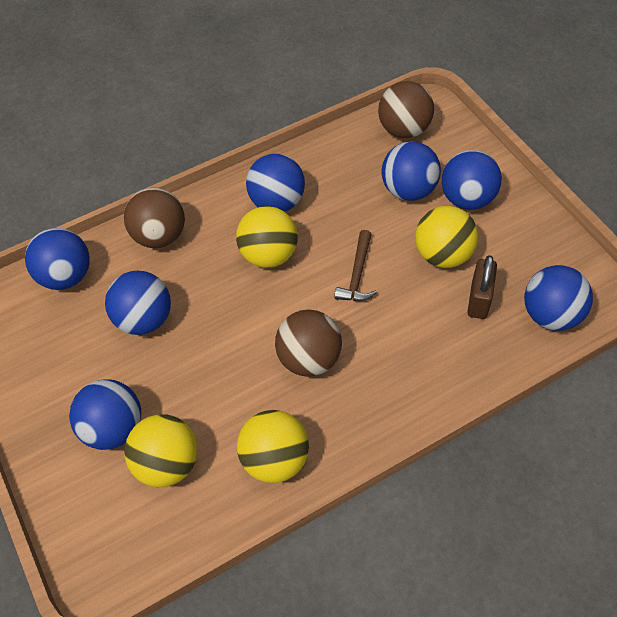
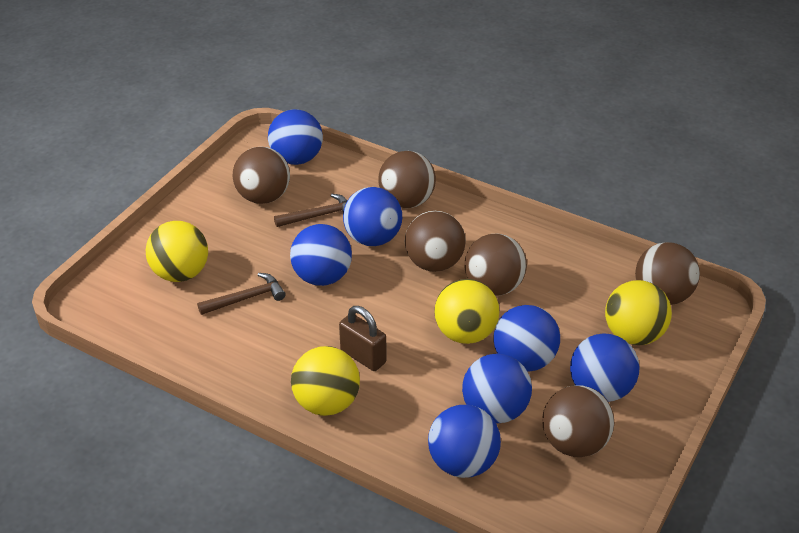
brown ball: [124,188,185,248] [275,310,342,377] [378,81,434,138] = 3 -> [233,147,290,204] [378,151,436,208] [405,211,466,272] [464,234,527,296] [542,385,614,457] [635,242,700,305] = 6
brown hammer: [334,230,377,301] = 1 -> [197,273,286,315] [274,194,347,227] = 2

